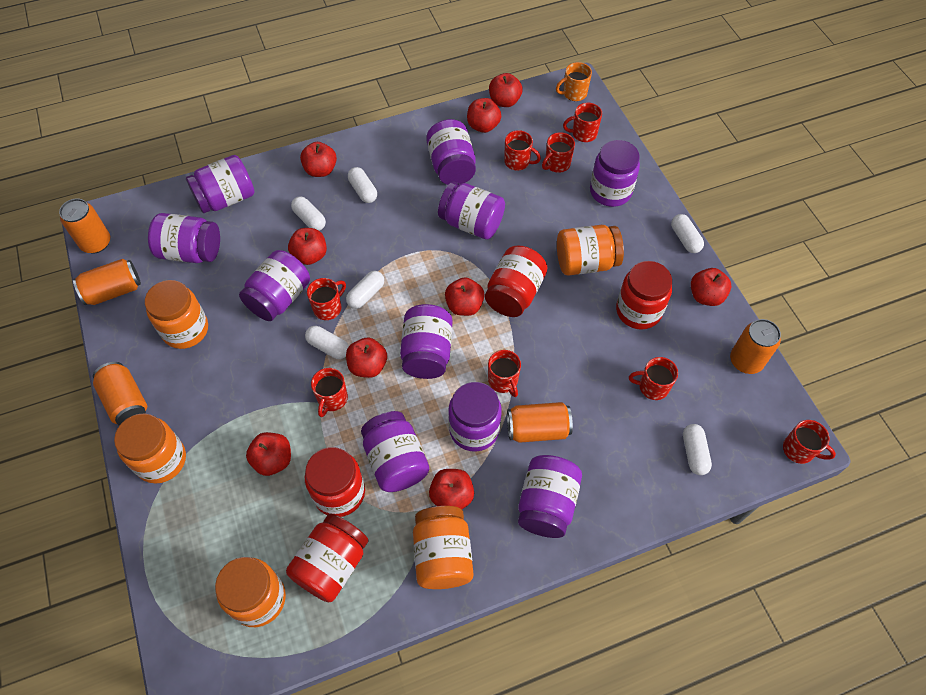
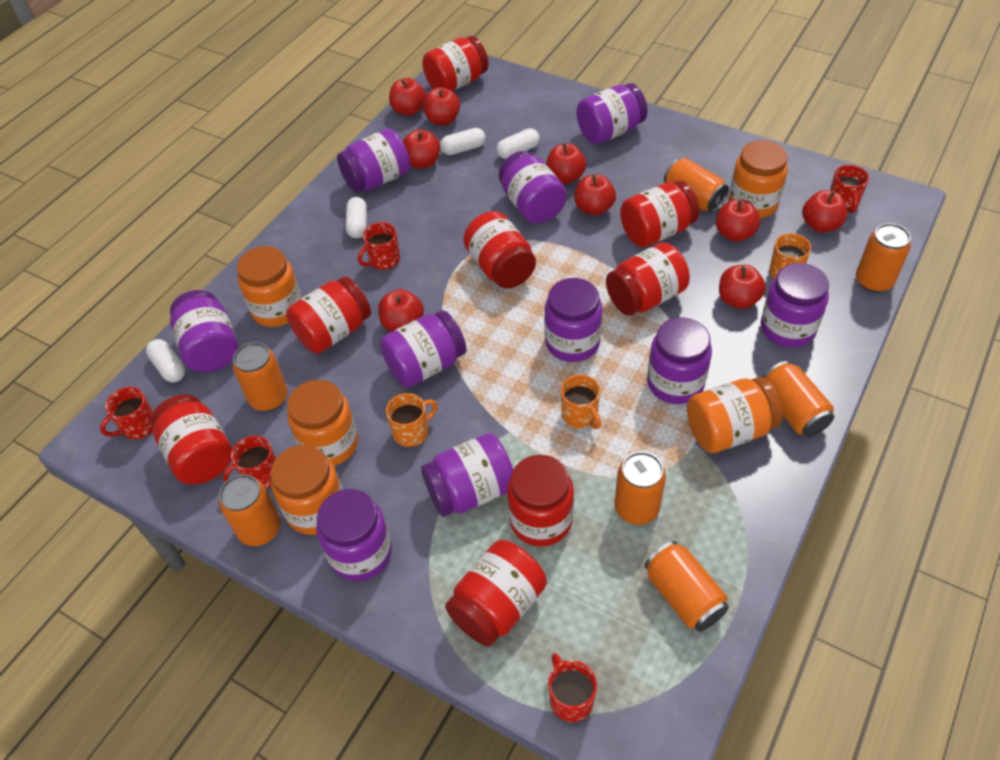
orange can: [59,199,110,253] [73,259,141,305] [93,362,147,426] [507,402,573,443] [730,319,781,374] = 5 -> [219,474,281,546] [232,342,288,411] [615,452,666,525] [645,541,729,632] [664,158,729,212] [763,361,834,437] [856,223,911,292] = 7
orange mug: [556,62,592,101] = 1 -> [386,393,438,447] [561,375,601,429] [769,233,811,279] = 3
red jar: [286,514,369,602] [305,447,365,517] [485,246,548,317] [616,261,672,330] = 4 -> [151,394,232,485] [286,276,371,354] [422,36,489,91] [445,540,547,647] [463,211,536,288] [507,455,574,546] [606,242,690,316] [620,181,699,247] = 8
red mug: [307,278,346,320] [311,368,348,417] [488,350,521,397] [504,130,541,171] [542,132,575,173] [563,103,602,142] [629,357,678,400] [783,420,836,464] = 8 -> [100,387,153,439] [223,436,276,489] [358,222,400,270] [548,653,597,722] [830,165,869,213] = 5
white capsule: [291,196,326,231] [305,326,349,359] [346,271,384,309] [348,167,377,203] [671,214,704,253] [683,424,712,475] = 6 -> [146,339,185,383] [346,197,367,238] [440,128,486,155] [496,128,540,159] = 4

